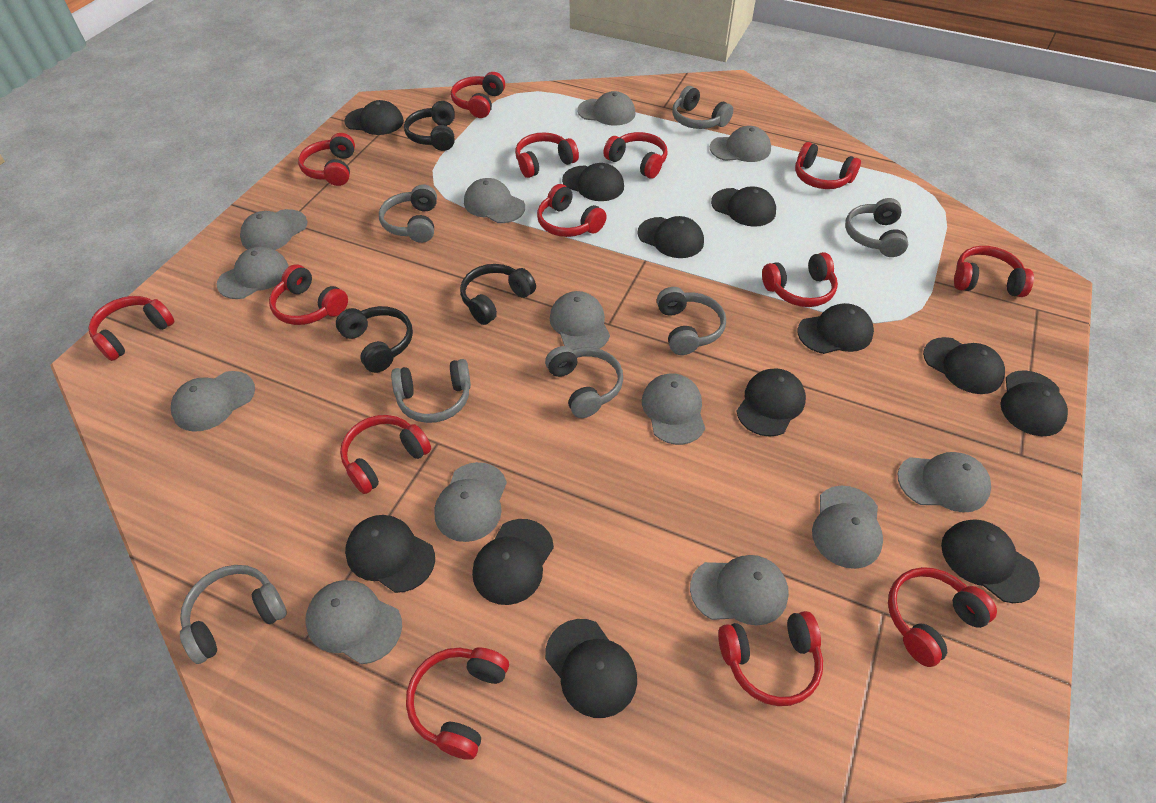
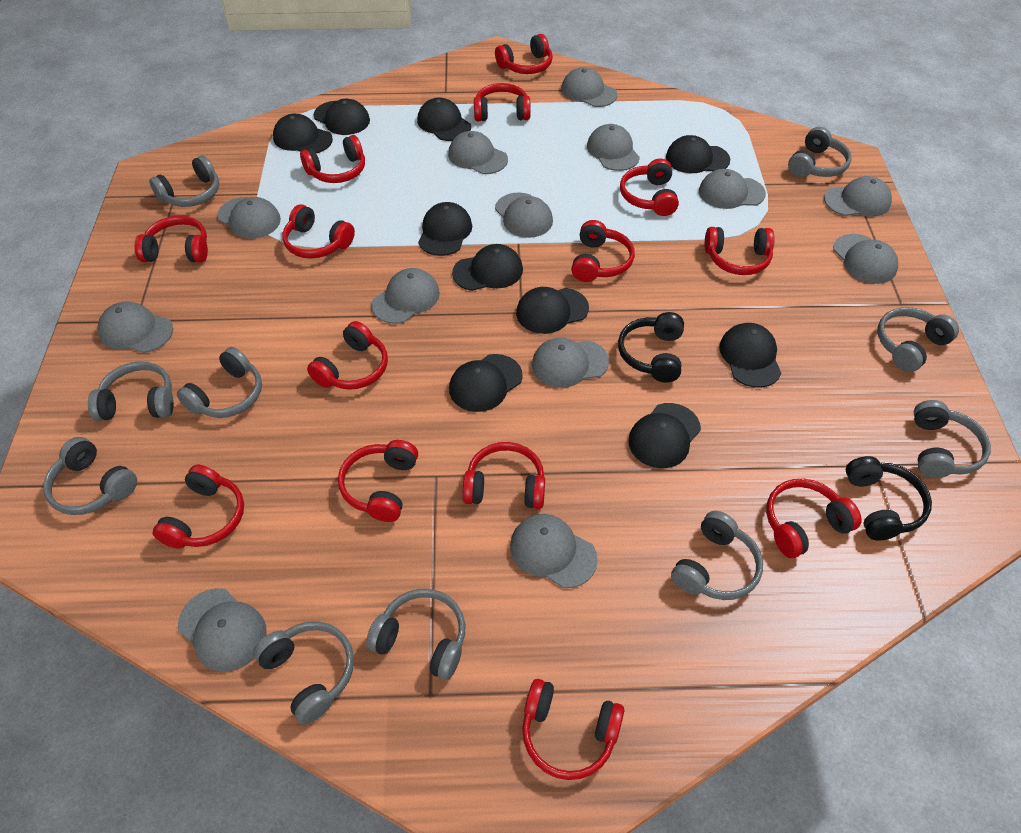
black cap: [344,100,404,135] [345,515,435,593] [472,519,554,605] [545,619,637,718] [562,163,624,201] [637,216,704,258] [711,186,776,227] [736,368,806,437] [797,303,874,354] [923,337,1005,394] [941,519,1040,603] [1000,370,1068,436] = 12 -> [273,114,333,153] [314,99,370,135] [417,98,471,141] [418,202,472,256] [449,354,523,412] [452,244,523,291] [516,287,589,334] [628,403,701,468] [666,135,730,173] [719,323,781,388] = 10
black headphones: [336,306,413,373] [404,101,455,151] [460,264,536,325] = 3 -> [618,312,684,382] [846,456,932,541] = 2
grey headphones: [180,565,287,664] [379,184,437,243] [391,359,471,423] [545,346,623,418] [657,287,726,355] [672,86,733,129] [845,198,908,257] = 7 -> [43,437,137,515] [88,361,174,421] [149,155,219,207] [177,347,262,418] [253,621,354,725] [366,589,465,680] [671,511,763,600] [788,127,852,177] [877,307,959,372] [914,400,991,478] = 10

